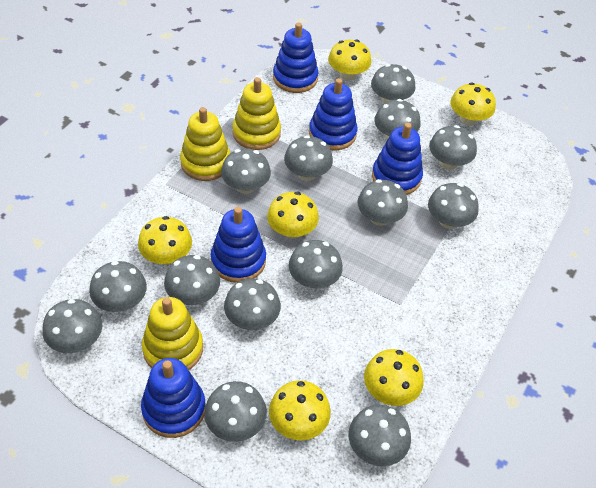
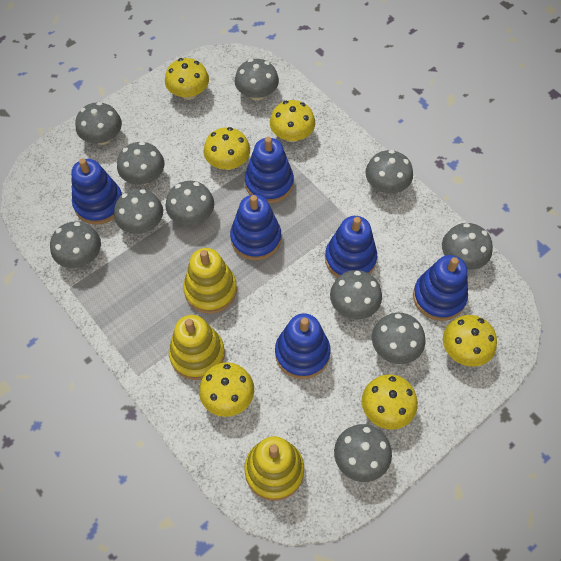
blue stacking toy: [141,358,206,438] [211,207,266,283] [273,23,319,93] [309,78,357,151] [372,123,423,195] = 5 -> [71,158,122,225] [230,195,281,260] [245,137,294,203] [275,314,330,379] [325,216,377,278] [413,255,468,321] = 6
grey mushroom: [42,299,102,353] [89,261,147,312] [164,255,220,305] [204,381,267,442] [221,148,271,194] [224,278,281,330] [284,135,333,181] [289,240,343,288] [349,405,411,466] [358,179,408,226] [371,64,415,103] [374,99,421,140] [428,183,479,229] [429,125,477,170] = 14 -> [50,221,101,268] [75,102,122,145] [114,189,163,234] [117,141,165,185] [166,181,214,225] [235,59,279,101] [330,270,382,319] [334,424,392,482] [365,150,413,193] [372,312,425,364] [442,223,493,270] = 11

